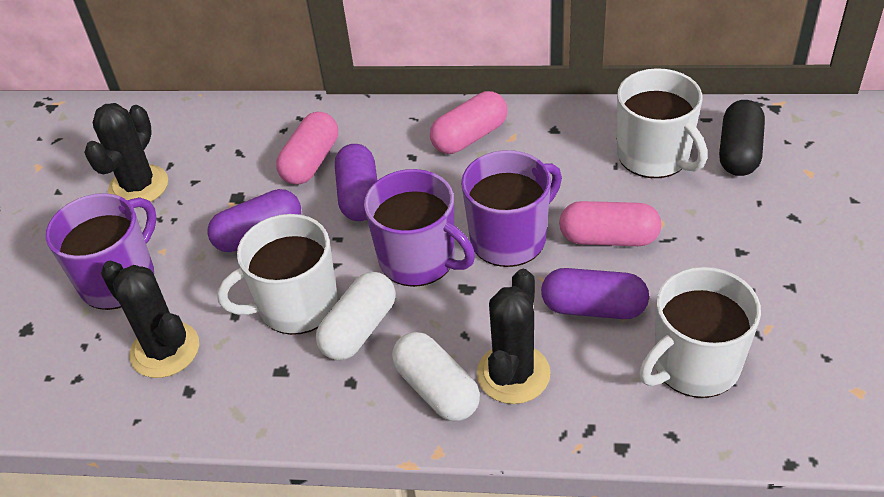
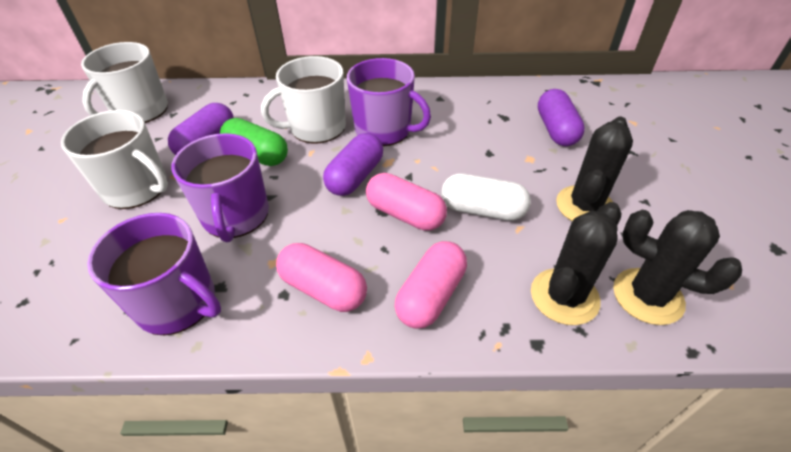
black capsule: [719,100,765,176] = 1 -> none = 0
green capsule: none = 0 -> [220,118,288,166] = 1
white capsule: [316,272,395,360] [392,332,480,421] = 2 -> [441,173,531,221] = 1

